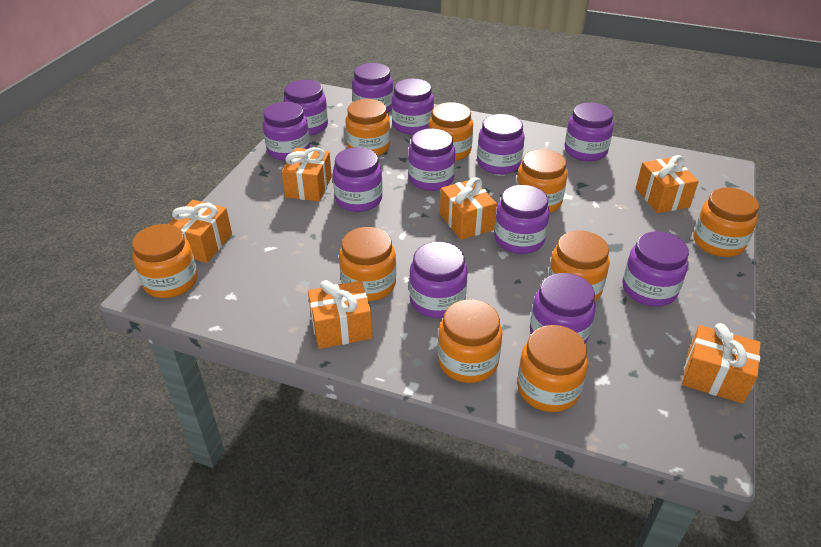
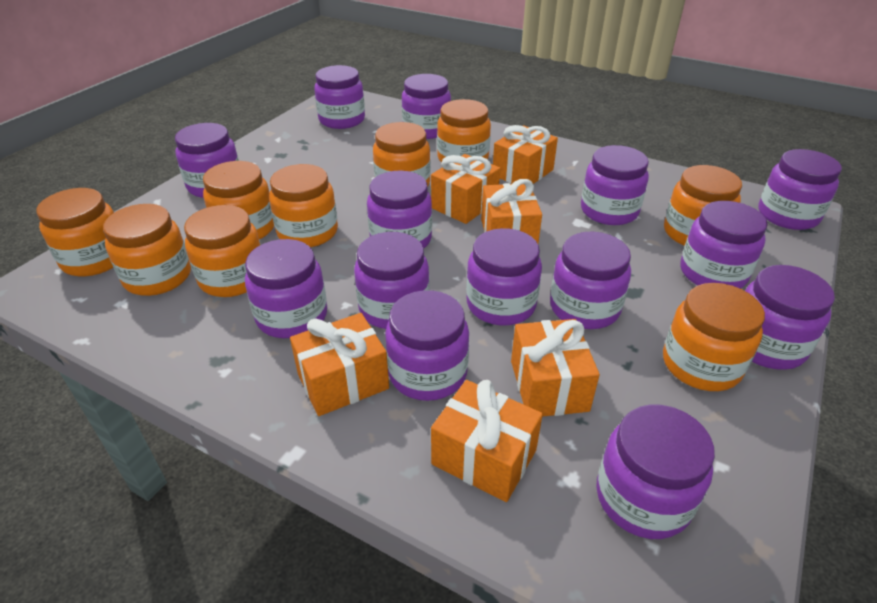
purple jar: [263,102,310,161] [283,80,328,136] [333,147,382,212] [352,63,393,113] [392,79,434,135] [408,128,455,191] [409,242,467,318] [477,114,525,174] [494,185,550,254] [530,273,596,344] [565,102,614,161] [622,232,689,307] = 12 -> [175,123,239,198] [245,239,327,338] [314,65,365,129] [354,232,430,329] [367,171,432,248] [385,290,469,401] [402,74,451,139] [466,228,542,325] [550,231,631,329] [581,145,649,225] [596,404,715,539] [680,201,767,289] [745,265,835,370] [758,149,842,230] = 14

